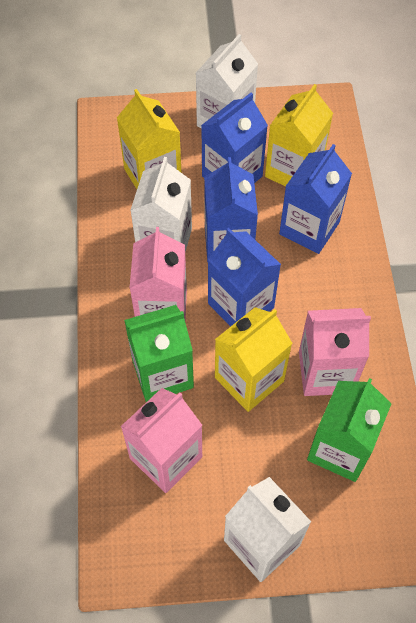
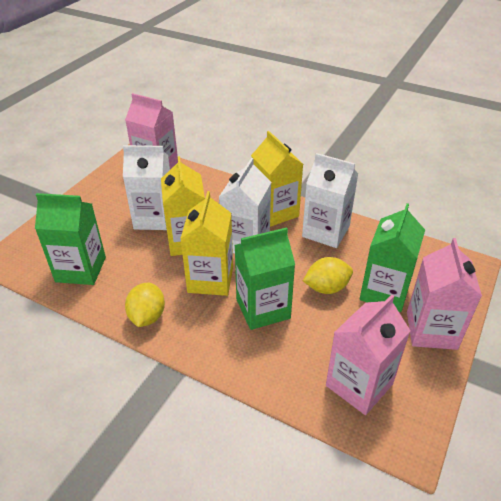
blue carton: [201,93,268,183] [204,157,258,262] [208,228,281,326] [279,144,352,254] = 4 -> none = 0
green carton: [124,305,194,402] [307,378,392,482] = 2 -> [35,193,106,285] [235,227,295,330] [360,203,425,312] = 3
yellow lemon: none = 0 -> [125,283,165,327] [303,257,353,294] = 2

